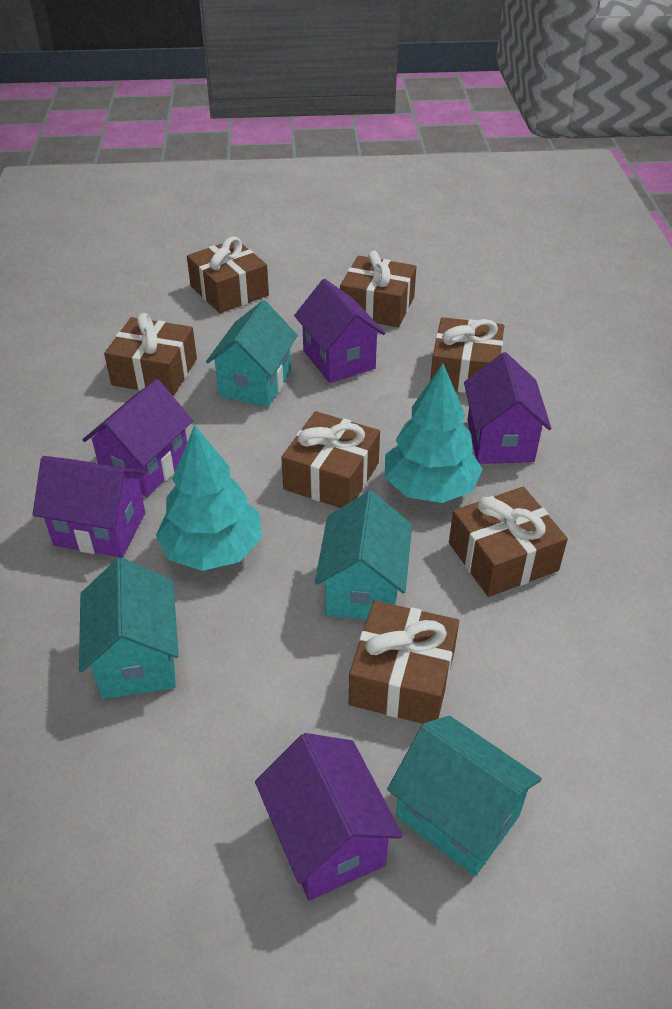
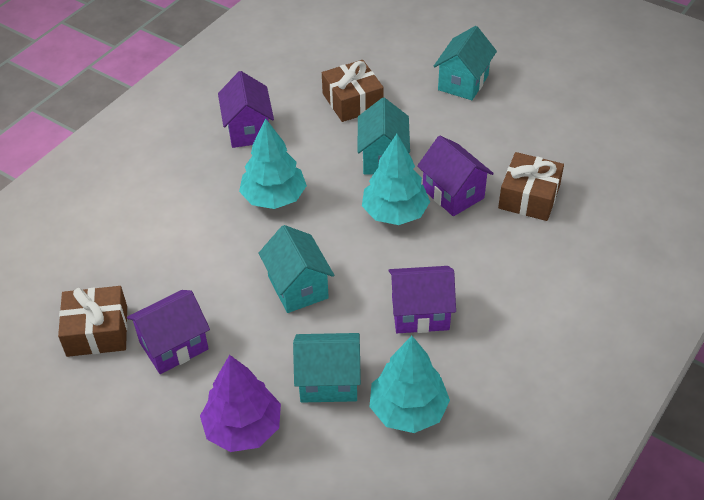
brown gift: [104,313,197,396] [187,236,269,313] [281,411,380,508] [340,251,416,327] [349,600,459,724] [430,317,504,393] [449,487,568,597] = 7 -> [58,286,127,357] [322,60,384,122] [498,152,564,221] = 3
purple house: [33,456,145,558] [83,379,193,497] [255,733,403,901] [294,279,385,383] [464,352,551,464] = 5 -> [127,290,210,374] [218,71,274,148] [388,266,456,333] [417,135,494,216] = 4
purple tree: none = 0 -> [200,355,281,452] = 1
turquoise tree: [156,425,262,571] [385,364,483,503] = 2 -> [239,118,307,209] [362,134,430,225] [369,336,450,433] = 3

